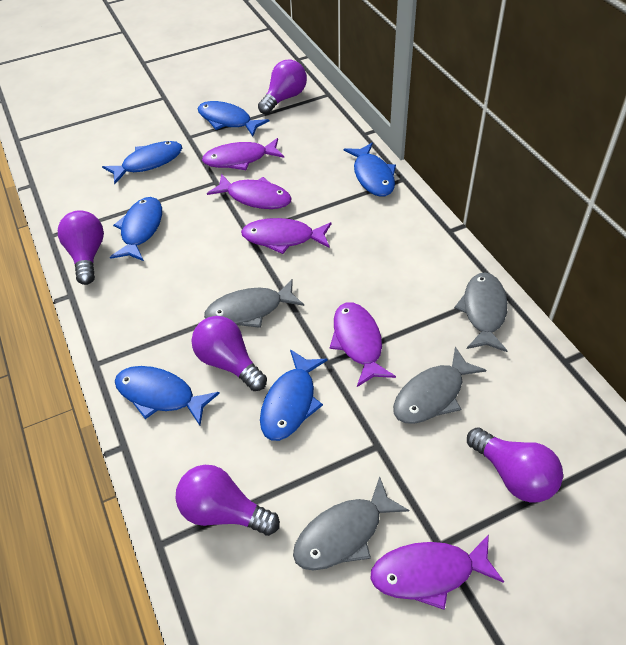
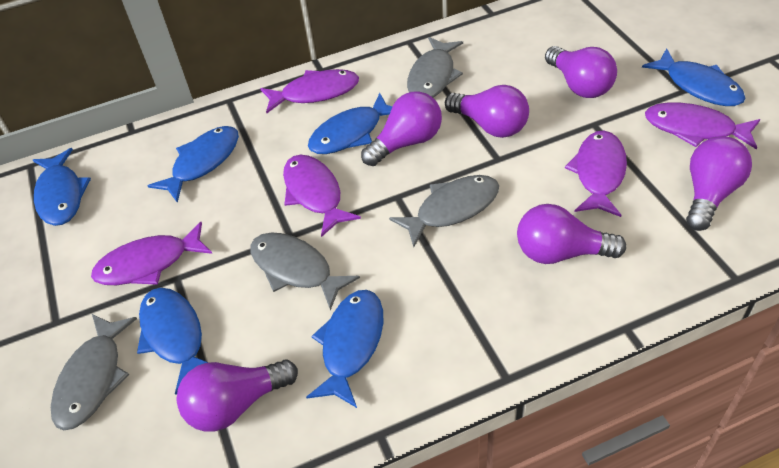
purple light bulb: [58,210,104,285] [176,465,280,536] [191,316,267,391] [258,59,307,115] [467,427,563,503] = 5 -> [176,360,298,432] [361,91,442,166] [445,85,529,138] [517,204,626,264] [545,46,617,98] [686,136,752,231] = 6

